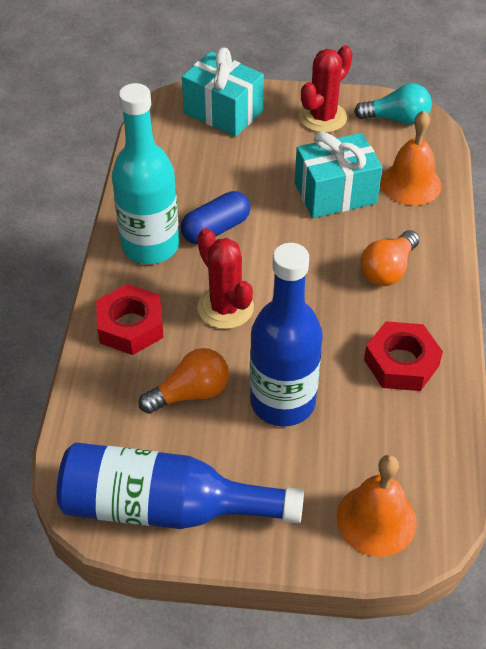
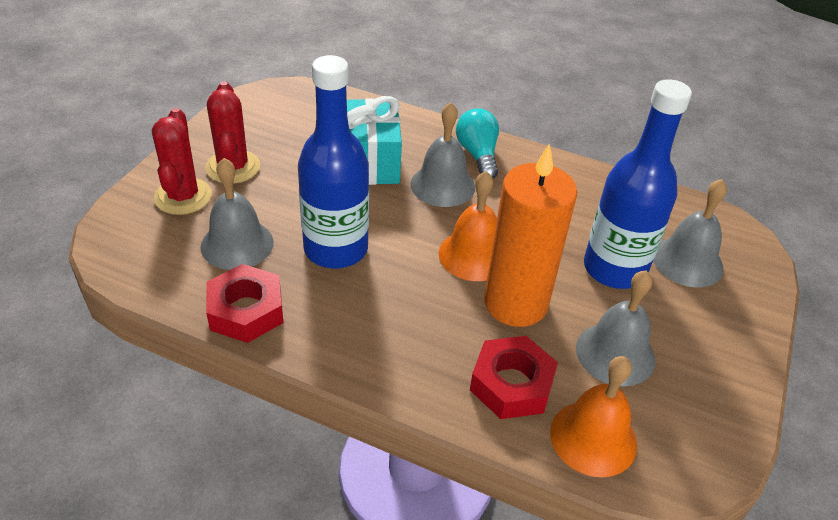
blue capsule: [180,191,250,244] = 1 -> none = 0
grey bell: none = 0 -> [201,158,274,270] [410,102,475,207] [576,271,655,386] [653,179,727,288] = 4
orange candle: none = 0 -> [484,144,577,327] = 1
orange light bulb: [138,348,229,414] [360,230,419,286] = 2 -> none = 0
turquoise bottle: [112,83,179,264] = 1 -> none = 0
turquoise gift: [182,48,264,137] [295,132,382,218] = 2 -> [347,96,402,185] = 1

